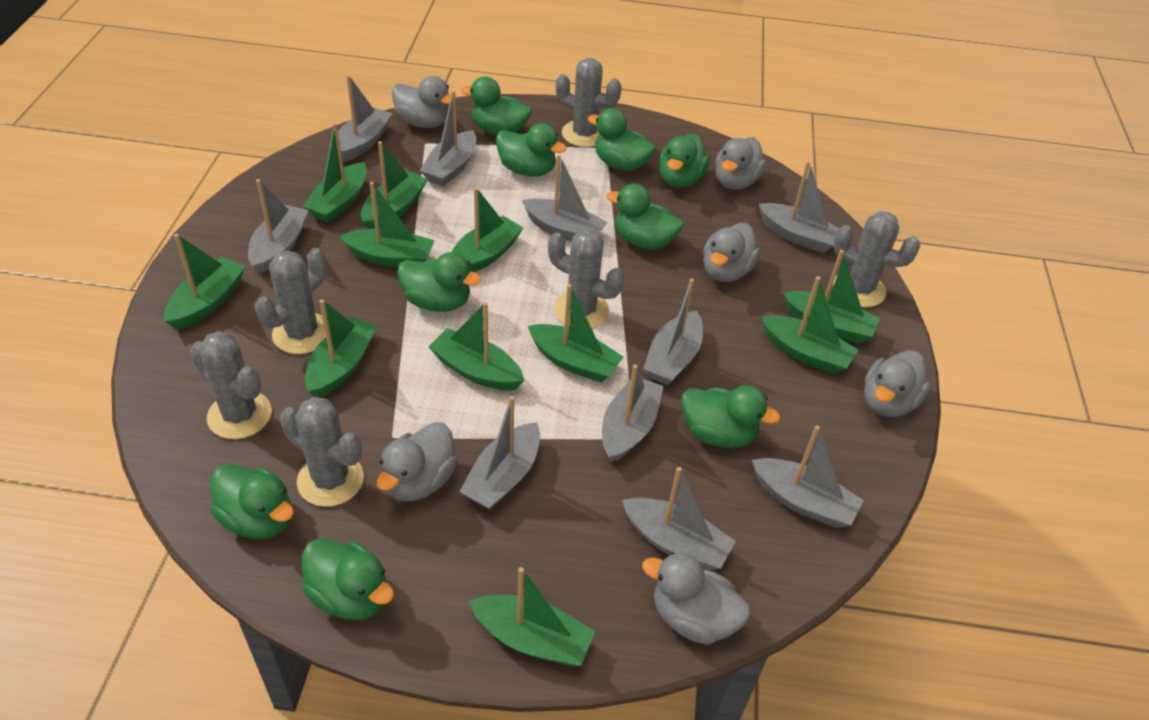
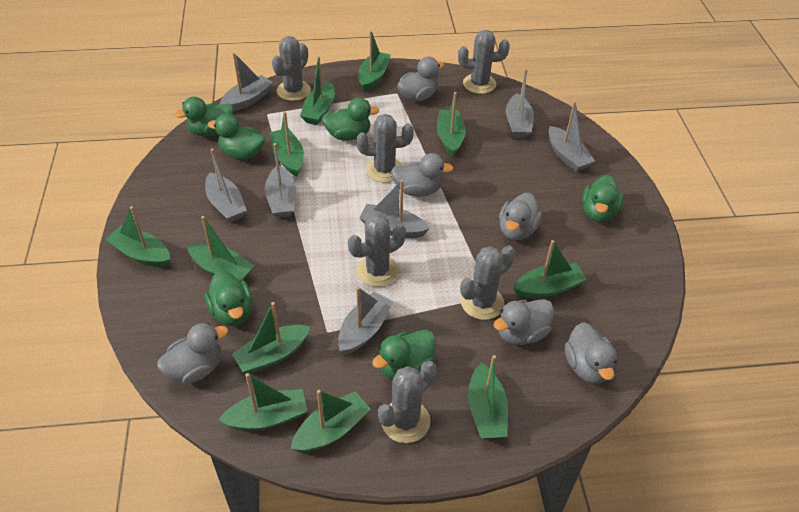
green duck: [210,464,294,539] [302,539,394,620] [397,252,481,312] [461,77,532,135] [496,123,567,177] [588,108,656,171] [606,183,683,249] [659,134,710,188] [681,385,780,448] = 9 -> [175,97,233,136] [205,271,253,326] [208,114,265,159] [322,98,379,140] [372,330,436,379] [582,175,624,222] = 6
grey boat: [248,179,308,274] [338,75,392,162] [420,91,476,186] [459,396,540,510] [522,154,608,241] [602,365,664,463] [622,467,736,570] [643,278,703,385] [752,426,864,528] [759,161,839,253] = 10 -> [205,148,247,222] [220,53,273,112] [265,143,296,218] [338,287,394,355] [359,180,430,238] [506,69,534,138] [548,101,595,172] = 7

